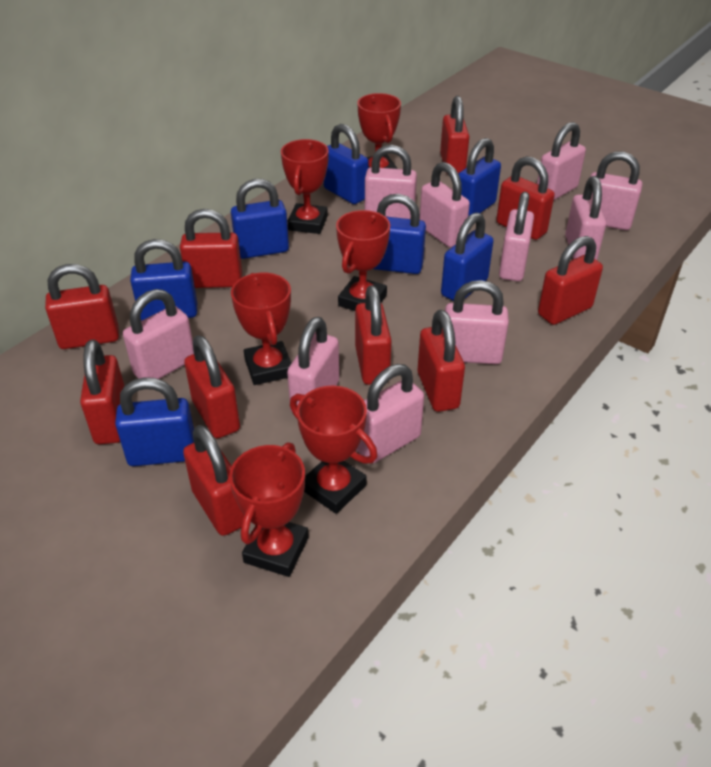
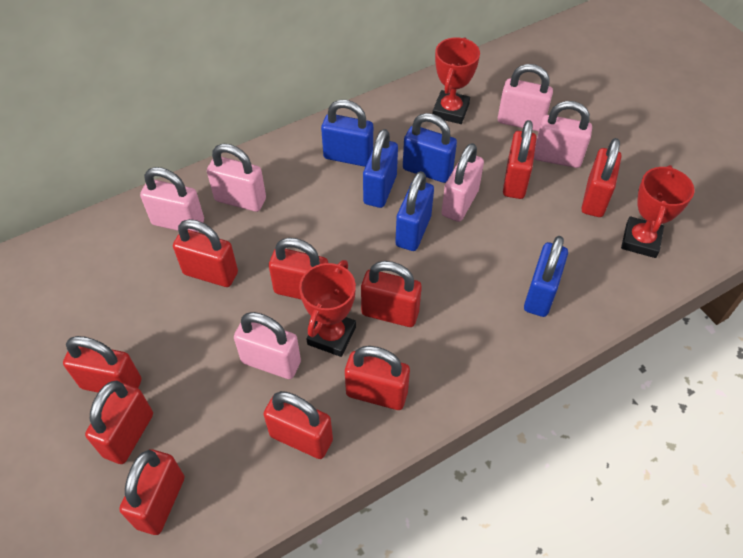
blue padlock: [115,377,194,466] [130,239,197,321] [231,179,289,259] [324,124,368,204] [373,194,426,274] [441,212,494,301] [458,138,501,216] = 7 -> [321,100,373,167] [363,129,398,208] [395,171,434,251] [403,113,457,183] [524,236,568,317] = 5
pink padlock: [123,289,194,379] [287,317,339,412] [357,364,424,464] [365,145,417,219] [419,162,470,248] [445,280,509,364] [499,192,534,281] [537,122,586,200] [565,176,606,260] [590,151,642,230] = 10 -> [140,167,204,232] [207,144,266,212] [234,312,301,379] [441,143,484,222] [498,64,553,131] [534,101,592,168] = 6
red trophy: [229,442,309,577] [231,273,291,385] [281,139,329,234] [290,385,377,514] [336,210,390,311] [358,93,401,169] = 6 -> [299,260,356,357] [433,37,480,124] [621,165,694,258] = 3

